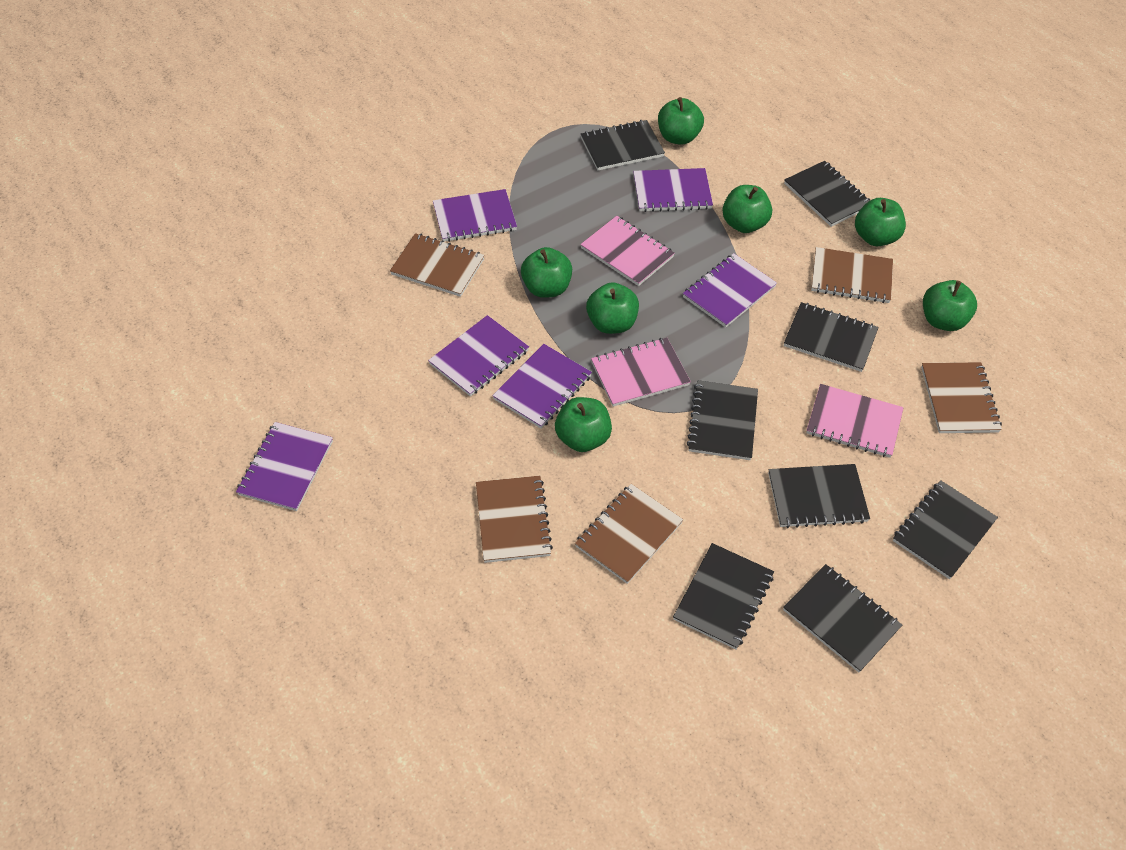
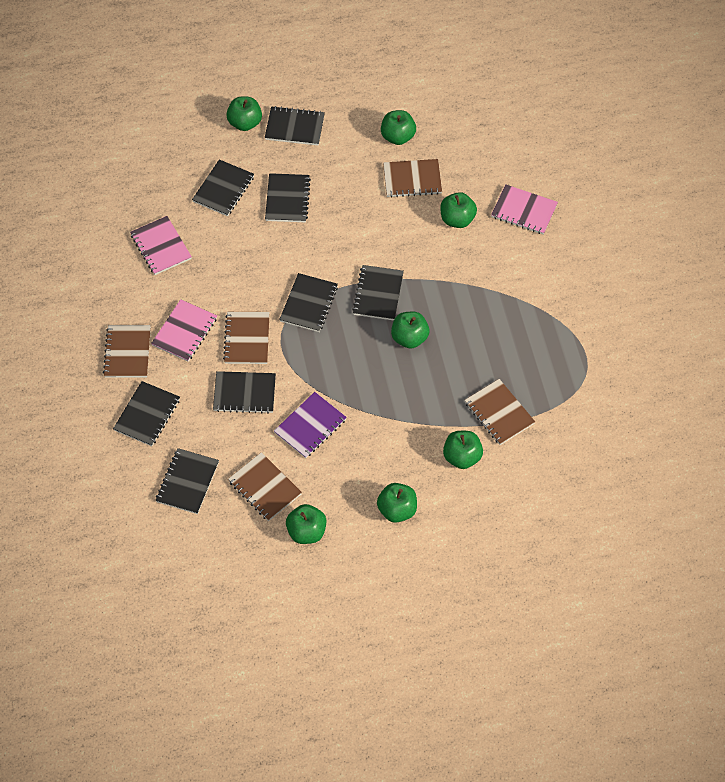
purple notebook: [236,422,333,511] [428,315,529,396] [433,189,517,242] [492,344,592,428] [633,168,713,212] [683,253,777,328] = 6 -> [274,392,347,458] = 1

